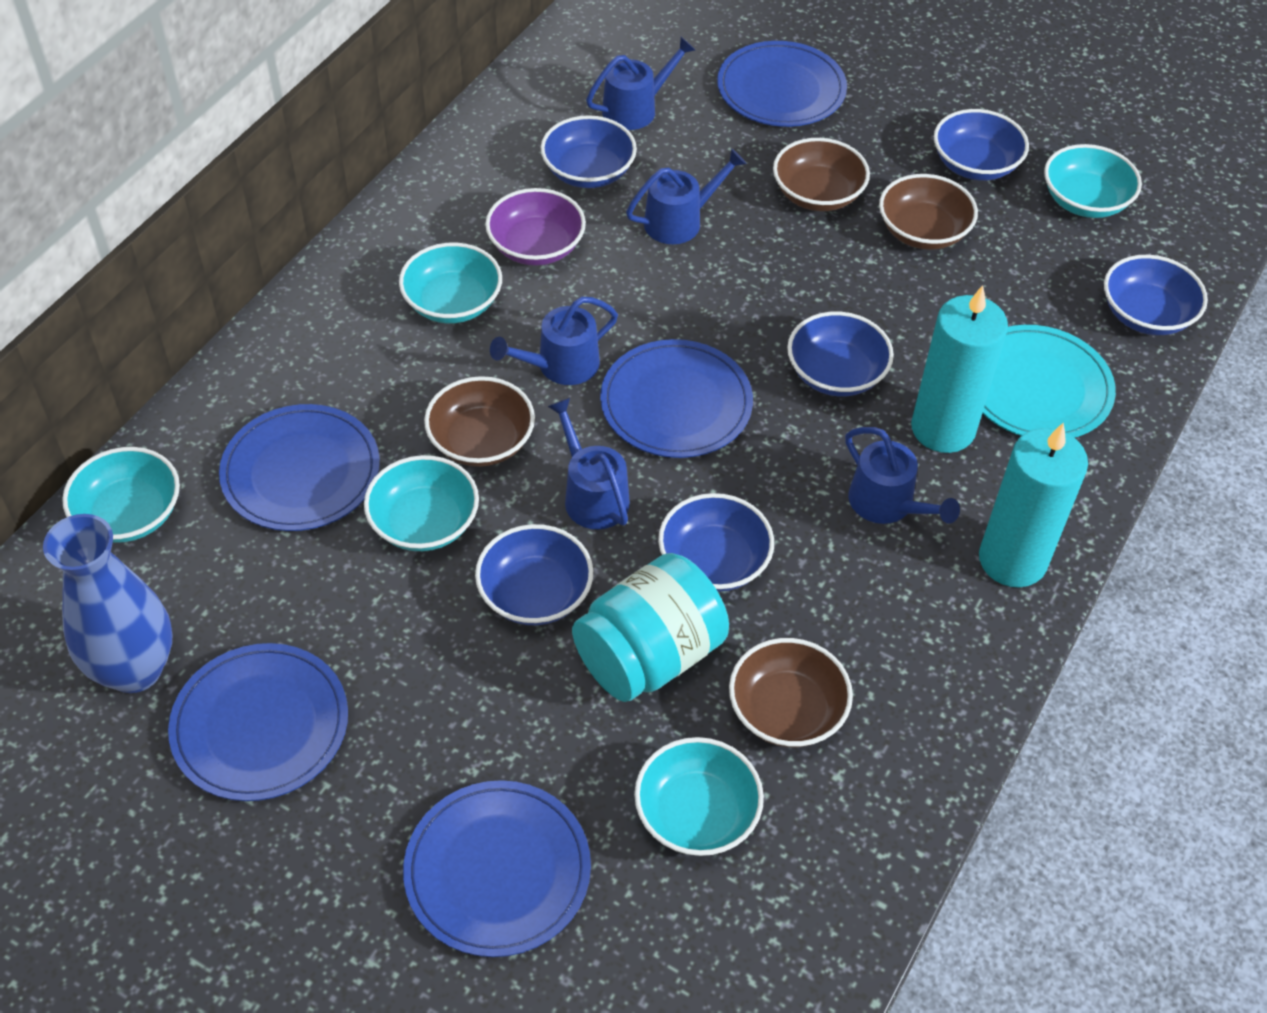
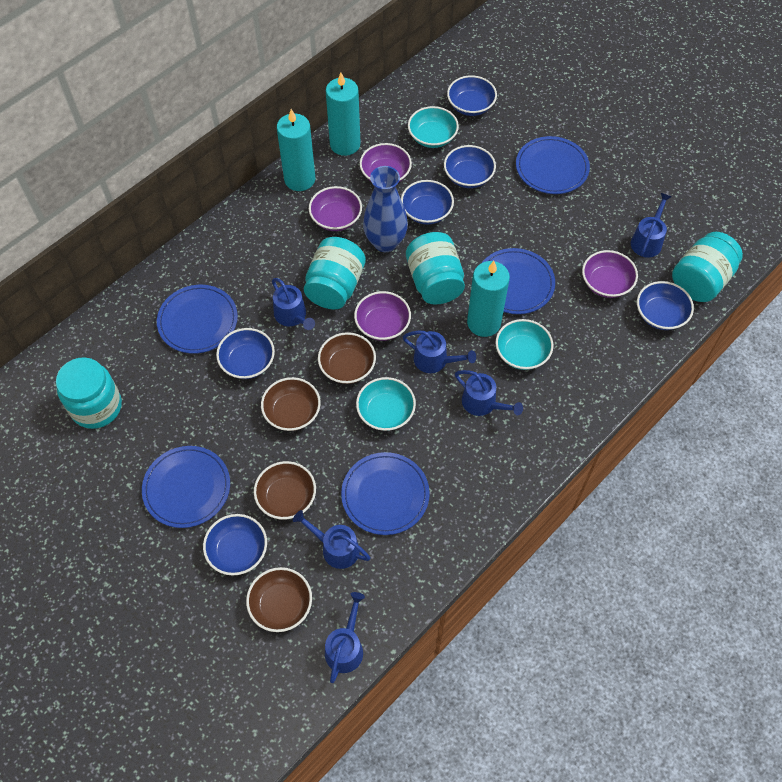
blue watering can: [490,297,618,385] [547,398,630,530] [586,37,695,130] [626,148,747,244] [845,427,960,524] = 5 -> [272,278,315,330] [293,510,371,569] [325,592,365,683] [403,331,476,373] [455,370,523,416] [631,193,672,258] = 6
purple bowl: [485,188,586,266] = 1 -> [309,186,362,231] [354,291,411,341] [360,143,412,182] [582,250,638,298] = 4
turquoise bowl: [62,447,180,543] [364,455,479,551] [399,243,502,324] [634,737,764,856] [1044,144,1142,218] = 5 -> [356,377,416,431] [408,106,459,148] [496,319,553,370] = 3
turquoise candle: [911,285,1008,453] [979,422,1088,587] = 2 -> [277,109,315,191] [326,73,361,156] [467,261,510,337] = 3
turquoise jar: [572,553,729,702] = 1 -> [56,357,122,429] [304,237,366,309] [406,232,465,305] [672,232,743,302] = 4
turquoise plate: [982,325,1116,438] = 1 -> none = 0

